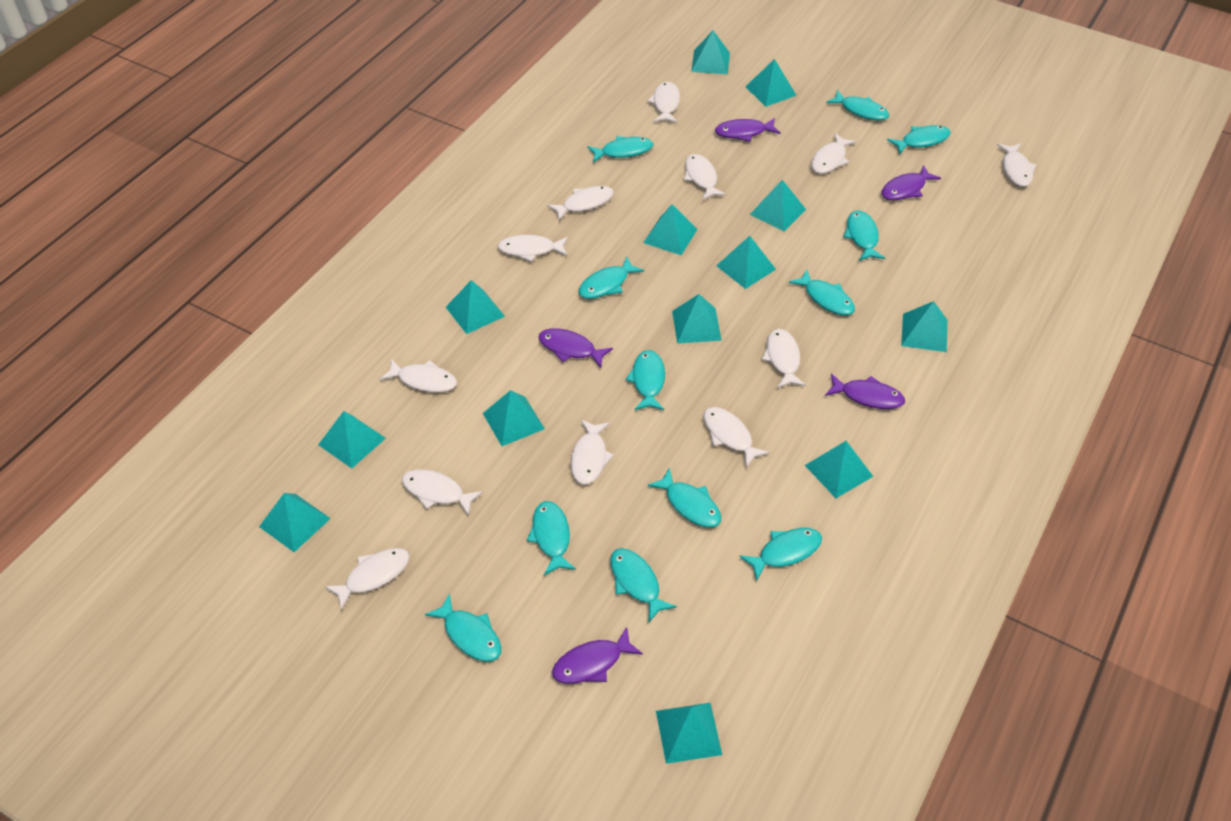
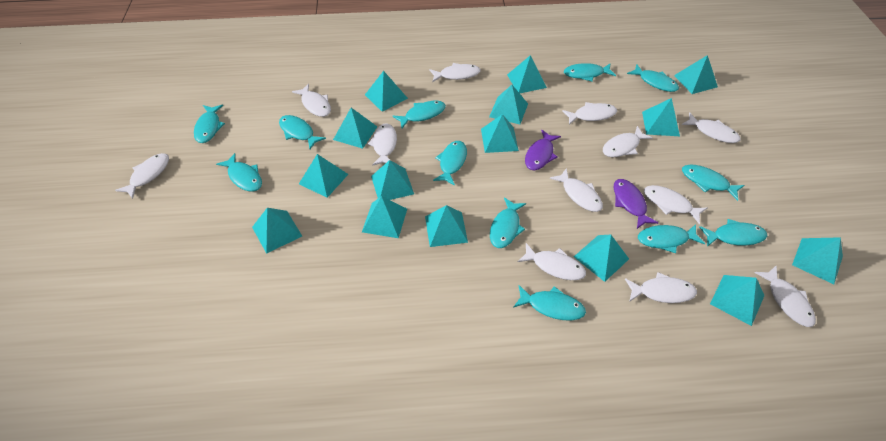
purple fish: [538,328,613,368] [552,627,643,684] [715,118,780,142] [825,374,905,409] [882,165,941,200] = 5 -> [525,130,561,170] [614,179,658,229] = 2
turquoise pyramid: [259,493,331,552] [318,411,386,468] [446,280,505,334] [483,390,545,446] [643,204,698,255] [656,703,722,764] [672,294,722,343] [691,31,730,74] [716,236,776,289] [745,59,797,107] [750,180,806,231] [805,441,873,498] [901,301,947,352] = 13 -> [252,208,302,254] [299,154,348,198] [333,108,377,149] [362,196,407,238] [365,71,408,112] [371,160,414,200] [425,205,468,247] [481,114,519,153] [489,85,528,124] [507,55,547,93] [574,235,629,282] [642,98,680,136] [674,55,718,94] [710,275,765,326] [792,237,843,284] = 15

